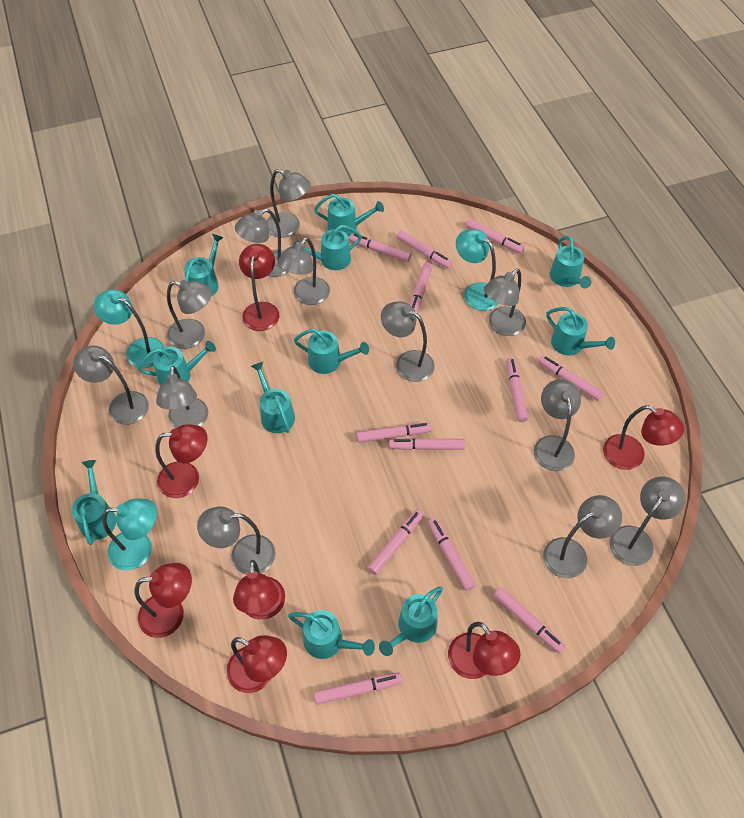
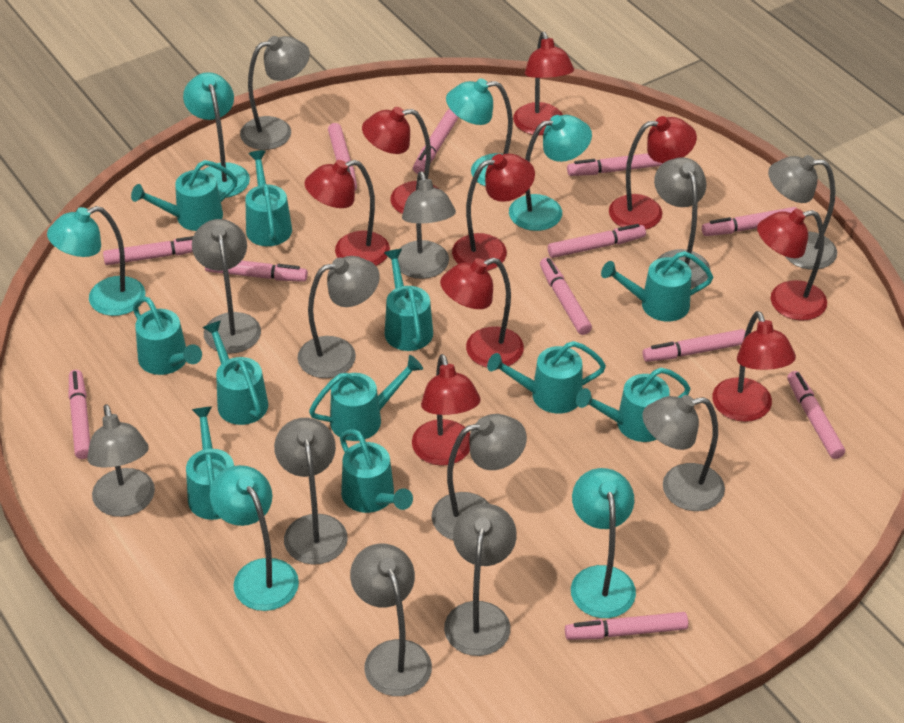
red lamp: [135,563,192,638] [155,424,208,498] [227,635,287,693] [233,560,285,620] [239,244,279,331] [448,622,520,679] [603,405,684,470] = 7 -> [305,160,390,266] [362,107,439,214] [412,354,481,466] [440,258,524,367] [452,154,535,271] [513,32,574,135] [609,116,697,230] [712,311,796,422] [757,209,827,321] = 9
turquoise lamp: [94,289,164,368] [102,498,157,571] [456,229,499,311] = 3 -> [47,206,145,316] [183,72,250,198] [210,465,299,611] [446,78,513,187] [509,115,592,231] [571,468,636,618] = 6

